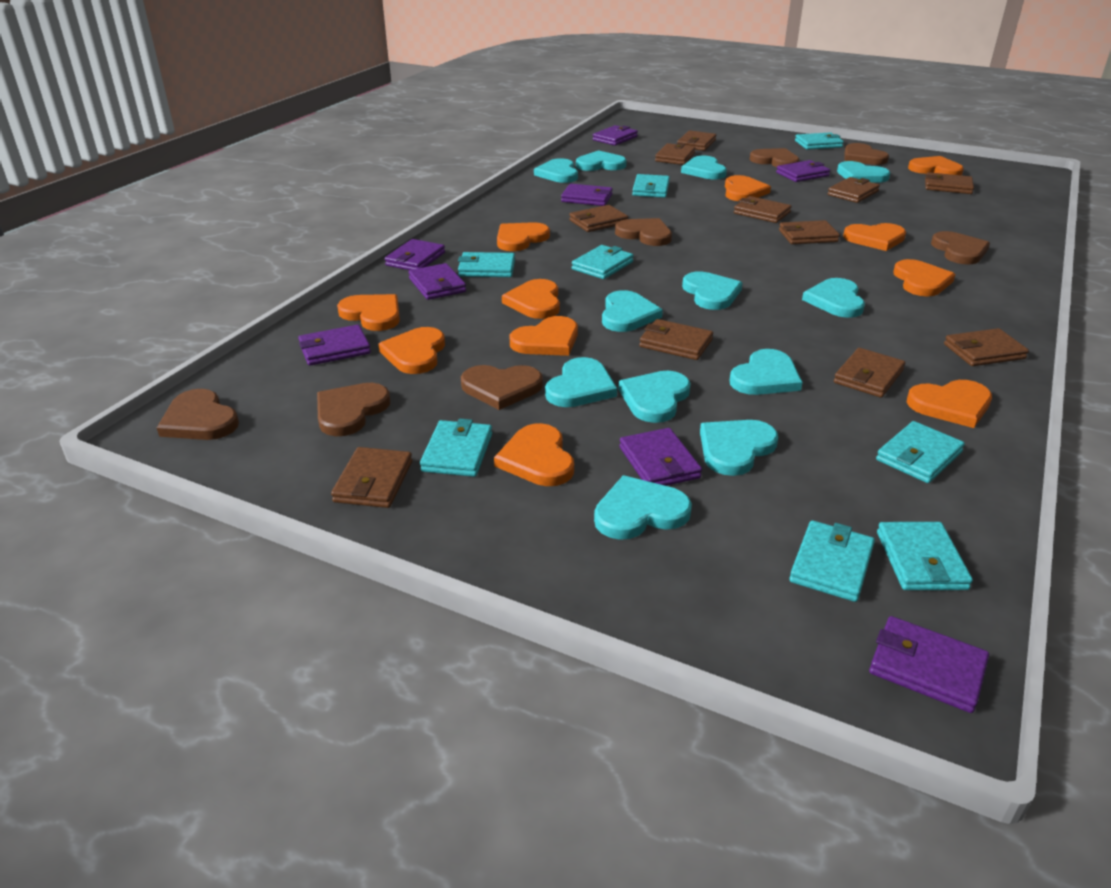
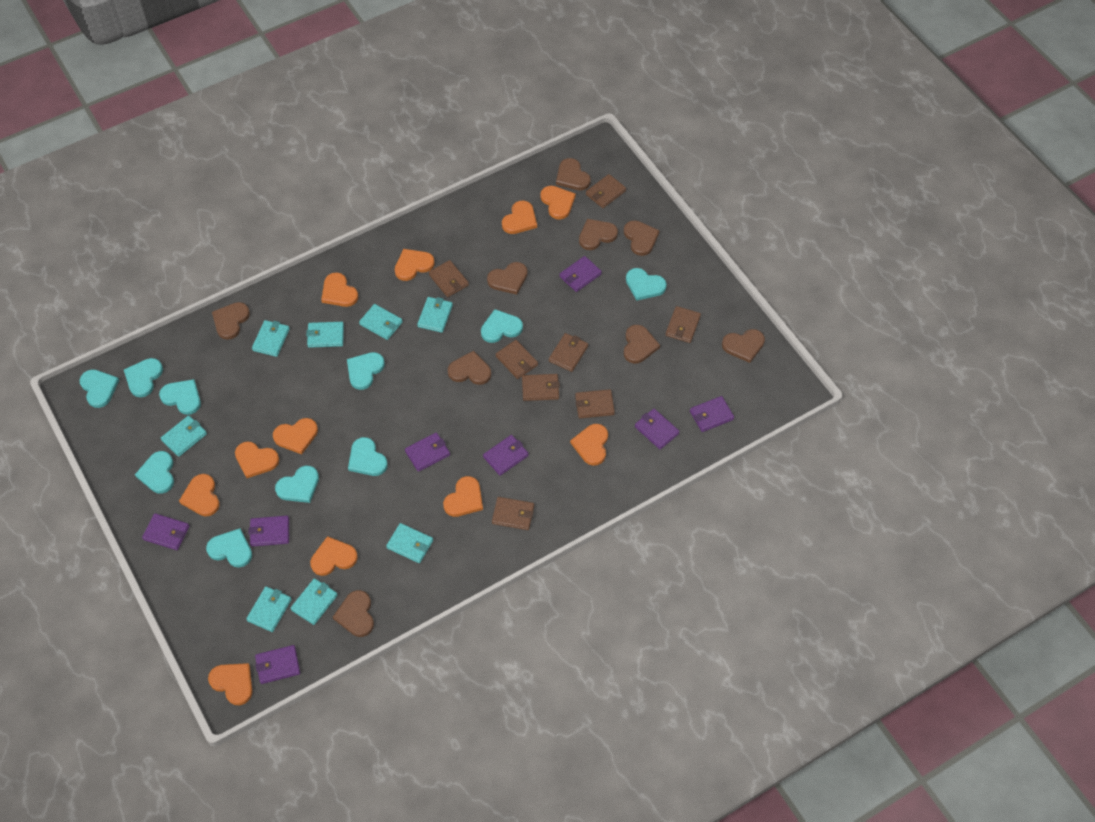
brown heart: [157,389,239,440] [317,383,390,436] [461,365,543,410] [615,218,672,246] [750,148,800,167] [845,143,889,165] [931,231,990,264] = 7 -> [212,302,250,340] [333,590,374,637] [448,351,491,385] [487,262,528,295] [556,158,591,190] [579,219,618,250] [624,220,660,256] [624,325,660,364] [722,329,765,363] = 9
brown wallet: [331,447,412,508] [569,205,628,232] [639,319,713,360] [655,143,696,165] [677,130,717,151] [734,196,792,223] [779,220,840,244] [828,177,880,203] [834,348,905,398] [925,172,974,194] [944,328,1029,366] = 11 -> [429,260,469,297] [492,497,534,530] [496,340,538,379] [522,374,560,401] [549,333,588,372] [575,389,615,419] [586,174,626,208] [665,306,701,343] = 8
turquoise heart: [534,158,578,183] [545,357,617,407] [576,150,627,171] [594,475,692,540] [602,290,663,332] [618,371,691,423] [681,156,727,179] [682,271,742,310] [700,420,778,476] [729,349,803,395] [802,278,865,318] [837,161,890,183] = 12 -> [80,369,119,408] [124,358,163,397] [135,451,174,494] [159,379,201,415] [206,528,252,568] [275,466,319,503] [347,352,385,390] [348,437,388,476] [481,309,523,343] [626,268,667,301] = 10

